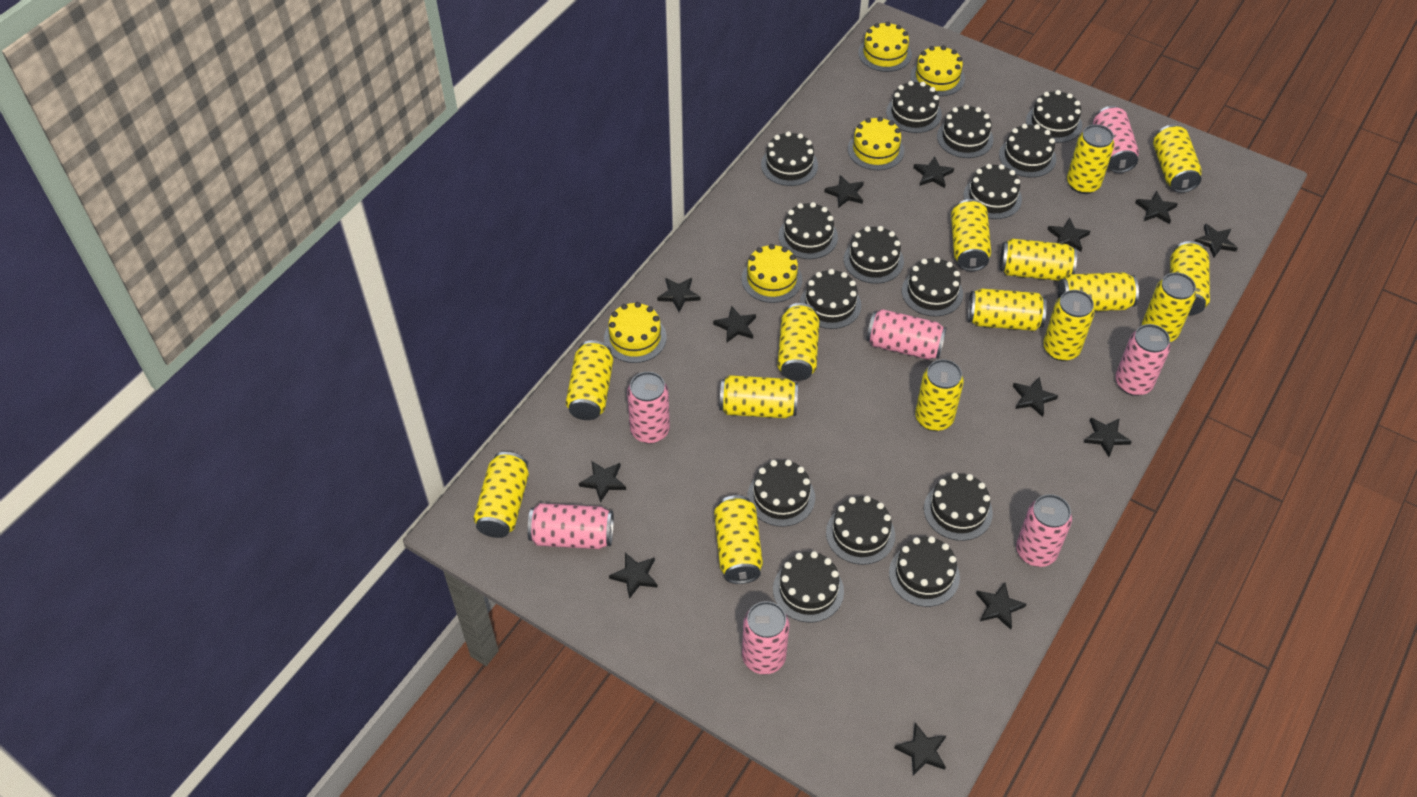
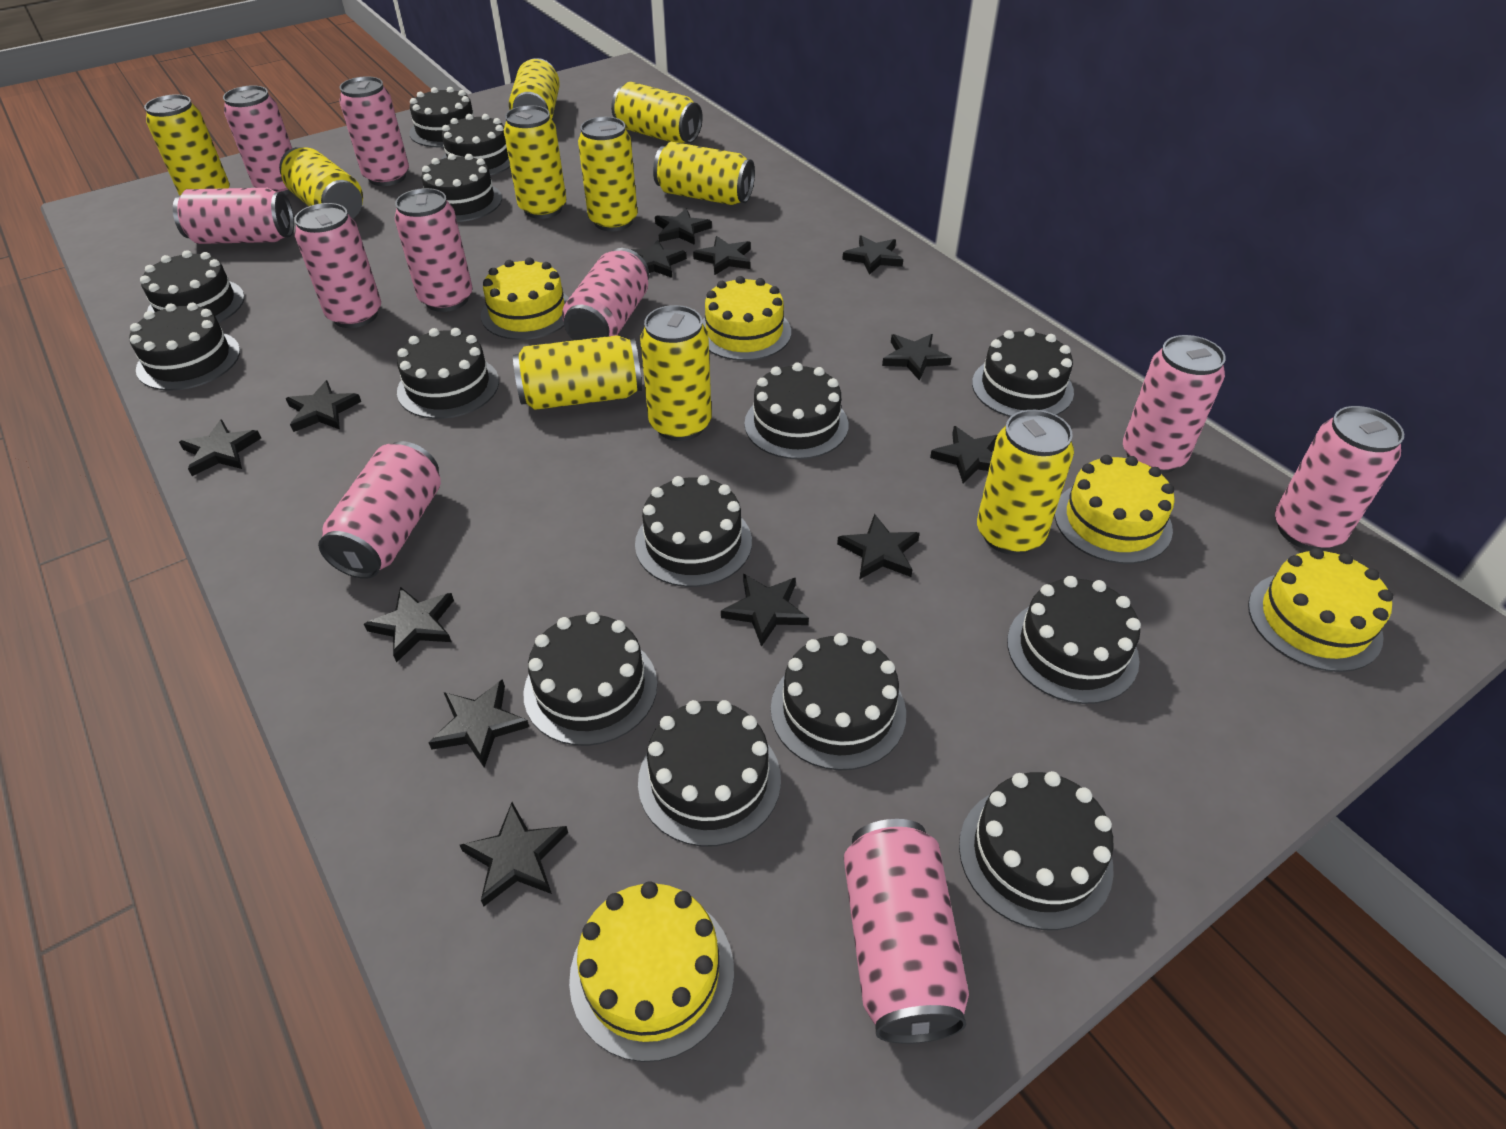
black cake: [747,460,815,527] [761,131,818,186] [773,551,844,622] [779,202,838,259] [800,269,861,329] [826,496,895,565] [844,226,904,284] [886,81,942,133] [889,536,960,607] [902,257,963,316] [924,473,993,541] [937,105,993,158] [963,164,1022,219] [999,124,1056,177] [1026,90,1082,143] = 15 -> [129,303,240,391] [140,250,245,323] [397,328,499,419] [409,87,474,147] [421,153,502,222] [441,114,510,175] [524,612,657,746] [635,475,752,587] [638,700,781,847] [744,362,849,459] [771,633,906,771] [959,771,1114,930] [972,328,1074,417] [1007,576,1141,704] = 14
pink can: [527,503,614,549] [627,372,670,444] [742,601,789,675] [866,309,947,359] [1016,494,1072,567] [1093,106,1139,173] [1115,324,1170,396] = 7 -> [173,188,294,244] [223,85,292,195] [294,203,381,328] [318,441,441,579] [340,76,409,186] [395,188,473,312] [562,248,649,340] [844,819,969,1044] [1123,335,1226,474] [1275,406,1404,550] = 10
yellow can: [473,452,529,538] [566,340,613,420] [714,495,763,584] [720,375,798,418] [778,303,819,381] [915,359,964,431] [951,199,991,271] [968,289,1047,331] [1000,238,1077,281] [1043,290,1095,361] [1058,272,1139,311] [1067,124,1114,194] [1142,272,1196,342] [1153,125,1202,193] [1170,241,1210,315] = 15 -> [144,94,230,195] [279,147,363,219] [504,105,566,219] [509,58,560,119] [513,335,642,410] [578,117,638,232] [611,82,703,143] [640,305,712,441] [653,142,755,205] [977,410,1074,555] = 10

